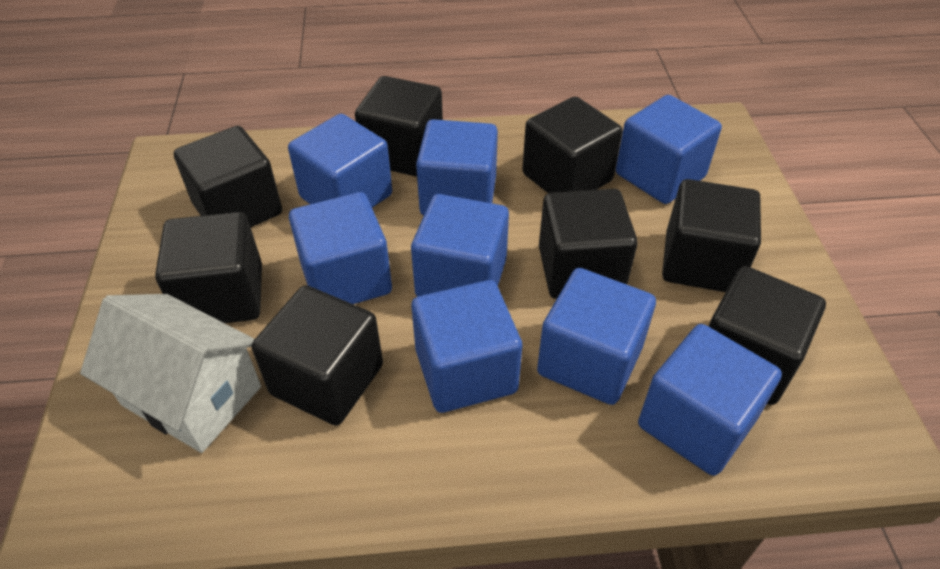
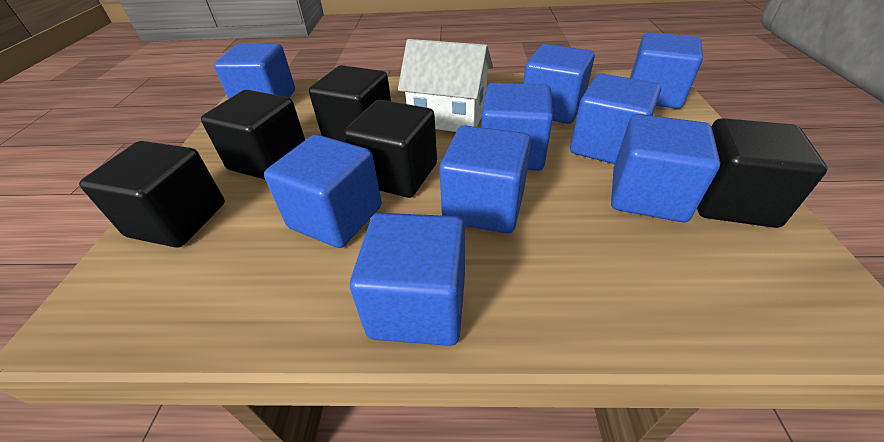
black cube: [155,212,262,323] [174,126,282,227] [252,285,383,425] [355,76,443,177] [522,97,623,193] [539,189,638,299] [662,179,761,292] [708,266,826,405] = 8 -> [79,141,225,248] [201,90,305,180] [309,65,391,142] [344,100,437,198] [697,118,827,228] = 5
blue cube: [288,114,392,208] [289,192,392,304] [411,194,509,297] [411,280,522,413] [416,119,498,215] [537,268,656,405] [616,95,722,204] [638,324,782,476] = 8 -> [214,44,295,99] [264,134,382,248] [350,213,465,346] [439,125,531,233] [481,83,553,171] [523,44,595,124] [570,73,661,164] [611,114,720,222] [630,32,703,109] = 9

